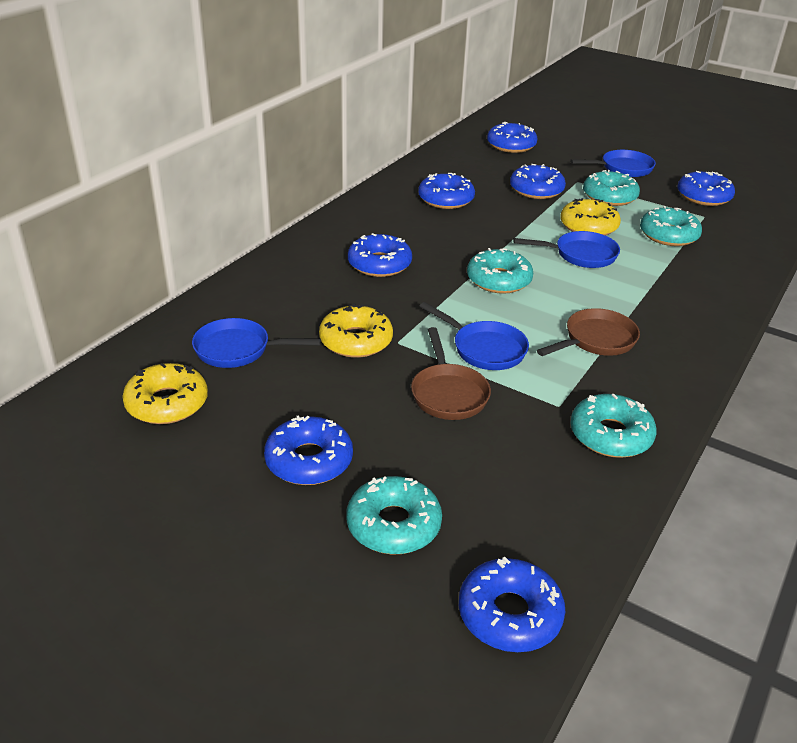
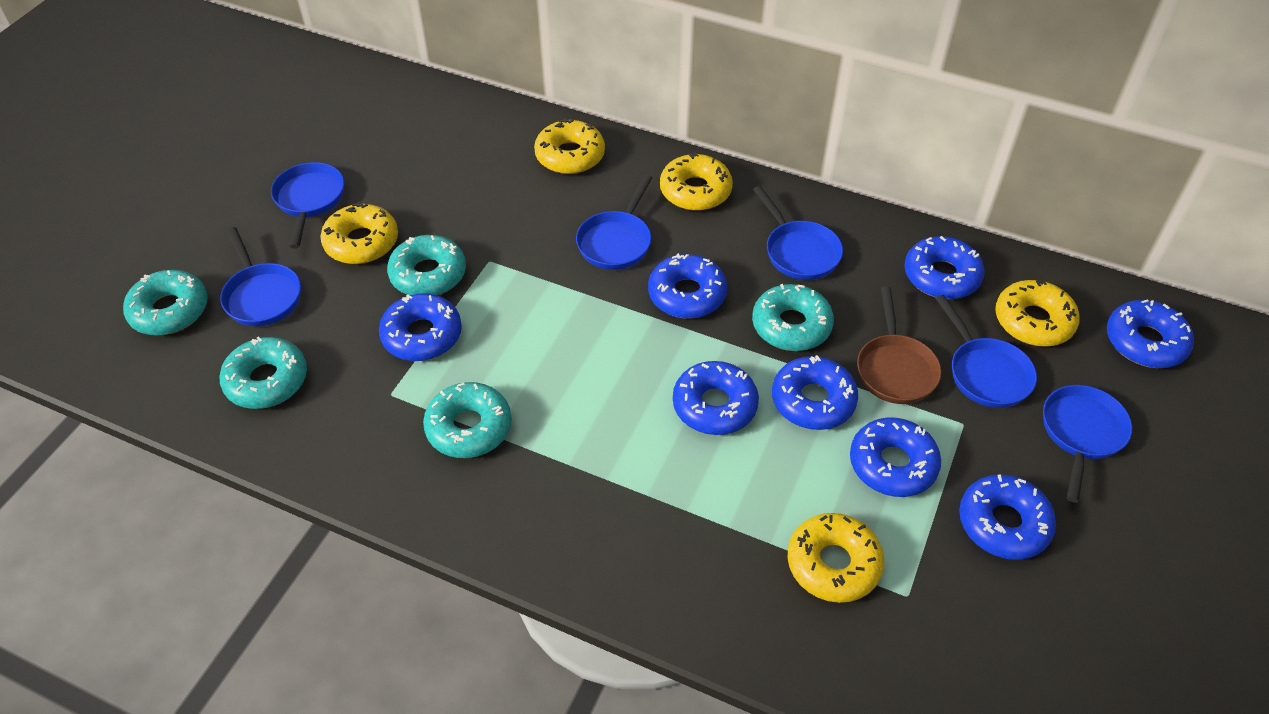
blue donut: [264,416,353,485] [348,233,412,277] [418,173,475,209] [459,557,565,652] [487,122,537,153] [510,164,566,199] [677,171,735,206] = 7 -> [379,294,462,361] [648,253,727,319] [673,361,759,435] [772,355,858,430] [850,418,941,497] [904,236,985,299] [959,474,1056,560] [1107,299,1194,368] = 8
blue pan: [192,318,321,368] [419,302,529,370] [513,231,620,268] [570,150,656,177] = 4 -> [220,227,301,326] [271,162,344,249] [576,175,652,270] [753,186,843,280] [935,295,1037,408] [1043,385,1132,503] = 6
brown pan: [411,327,491,420] [537,308,640,356] = 2 -> [857,287,942,404] = 1
yellow donut: [122,363,208,424] [319,303,393,358] [560,198,621,236] = 3 -> [320,202,398,264] [534,118,605,174] [660,152,733,211] [787,513,884,603] [995,279,1080,347] = 5

